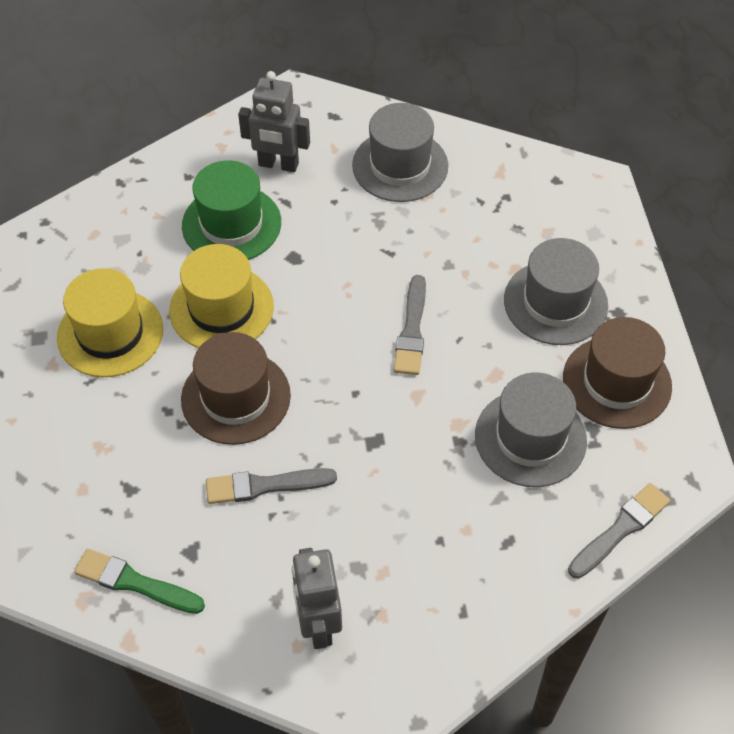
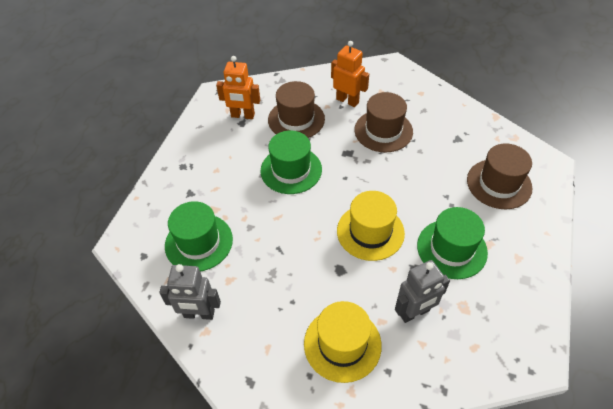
brown hat: [181,332,291,445] [563,317,672,429] = 2 -> [268,81,325,138] [354,92,413,153] [467,143,533,209] = 3
green brush: [74,549,205,614] = 1 -> none = 0
green hat: [182,160,281,260] = 1 -> [165,201,233,271] [261,130,322,194] [417,207,488,279] = 3
grey brush: [206,468,337,504] [394,275,426,375] [568,483,670,579] = 3 -> none = 0
grey hat: [352,103,448,202] [475,372,587,487] [504,238,608,345] = 3 -> none = 0
orange robot: none = 0 -> [216,56,260,119] [331,41,369,107] = 2

